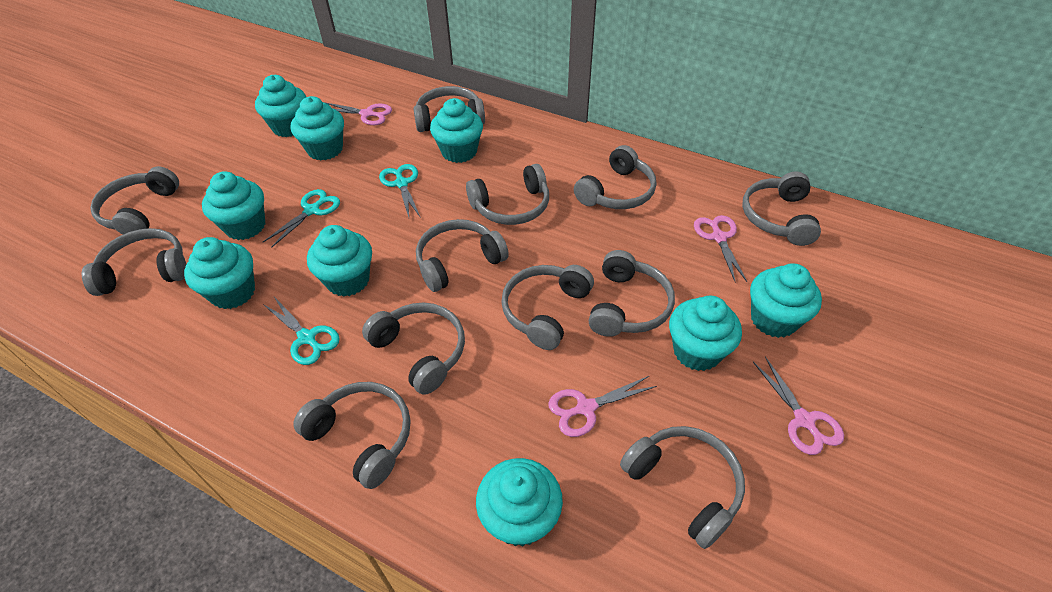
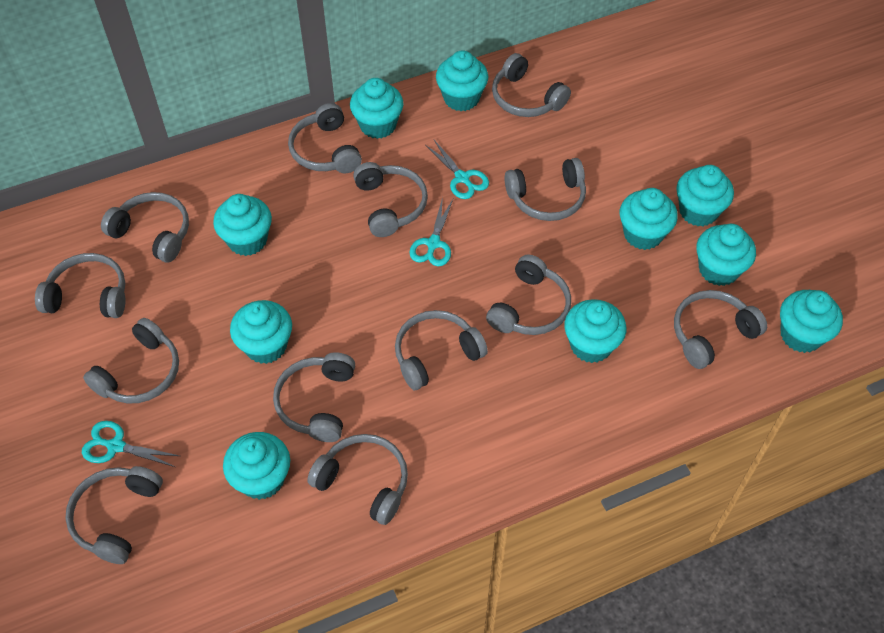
grey headphones: [82,228,186,296] [90,166,179,235] [293,382,411,489] [362,303,465,395] [414,86,485,132] [416,219,509,292] [466,164,549,225] [501,265,594,350] [574,145,656,209] [589,250,675,337] [620,426,745,549] [742,172,821,246] = 12 -> [35,253,126,318] [65,466,163,564] [83,318,179,404] [101,192,189,262] [273,352,355,442] [288,103,362,173] [307,434,408,525] [353,162,428,237] [395,310,488,390] [486,254,571,335] [492,53,571,117] [505,158,586,221] [674,290,767,369] = 13
pink scissors: [324,102,392,125] [548,375,657,437] [694,215,747,282] [753,357,844,455] = 4 -> none = 0
turquoise cupcake: [184,237,255,309] [202,171,265,240] [255,75,306,137] [291,96,344,160] [307,225,372,297] [430,98,483,163] [476,458,563,547] [669,295,742,371] [750,263,822,338] = 9 -> [213,194,272,256] [223,432,290,500] [230,300,292,364] [350,78,404,139] [436,50,488,111] [564,299,627,363] [620,188,678,250] [676,165,734,226] [696,224,756,286] [780,290,843,353] = 10

